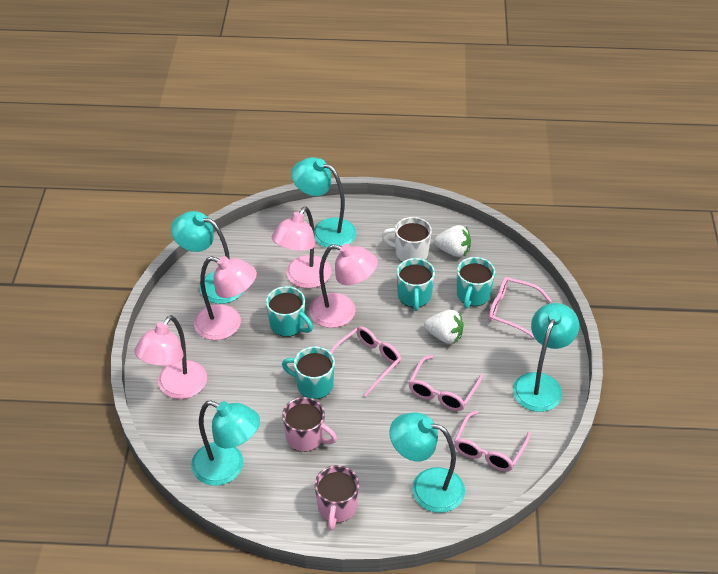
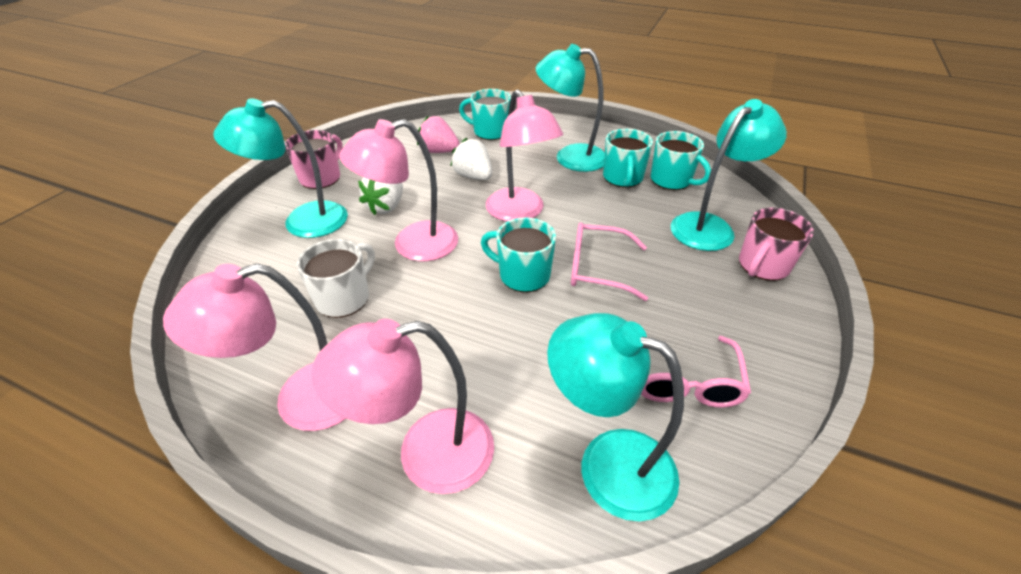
pink glasses: [330,326,401,396] [408,355,483,411] [454,411,531,471] [488,277,552,339] = 4 -> [571,222,648,301] [641,336,751,407] = 2
pink strawberry: none = 0 -> [417,115,460,153] = 1
turquoise lamp: [171,211,243,304] [191,400,260,486] [291,157,356,248] [390,413,465,513] [513,303,579,412] = 5 -> [213,99,348,238] [536,44,605,172] [547,313,684,521] [671,99,787,251] = 4

